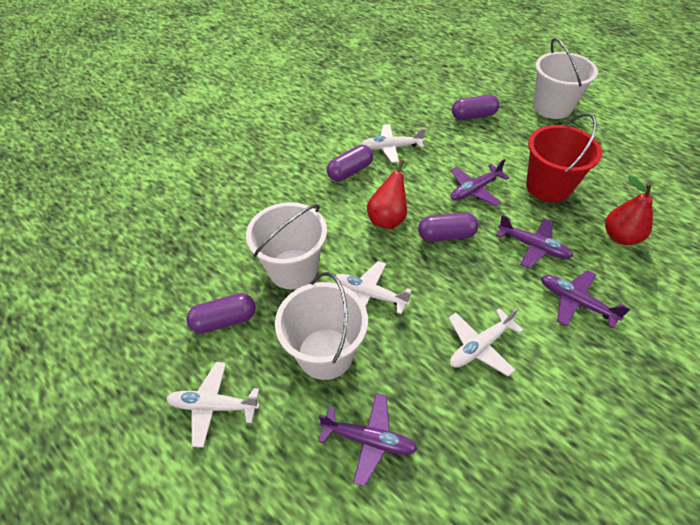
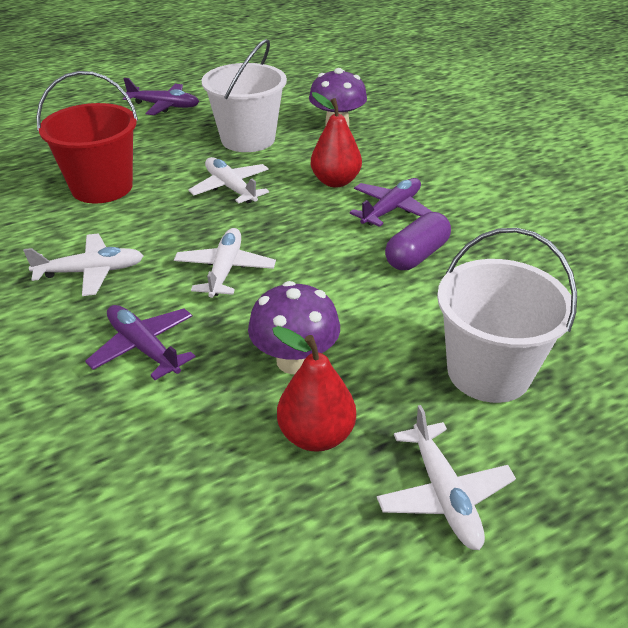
purple capsule: [186,293,256,334] [327,145,373,181] [418,213,479,242] [452,95,499,120] = 4 -> [385,212,451,270] = 1
purple mushroom: none = 0 -> [248,281,340,374] [309,68,367,127] = 2
purple plane: [318,393,417,486] [451,159,509,206] [496,215,573,268] [541,270,630,329] = 4 -> [85,305,196,380] [123,78,199,115] [349,178,432,227] = 3
white bucket: [246,202,327,289] [275,272,368,380] [533,38,598,119] = 3 -> [202,39,287,152] [437,228,577,403] = 2

